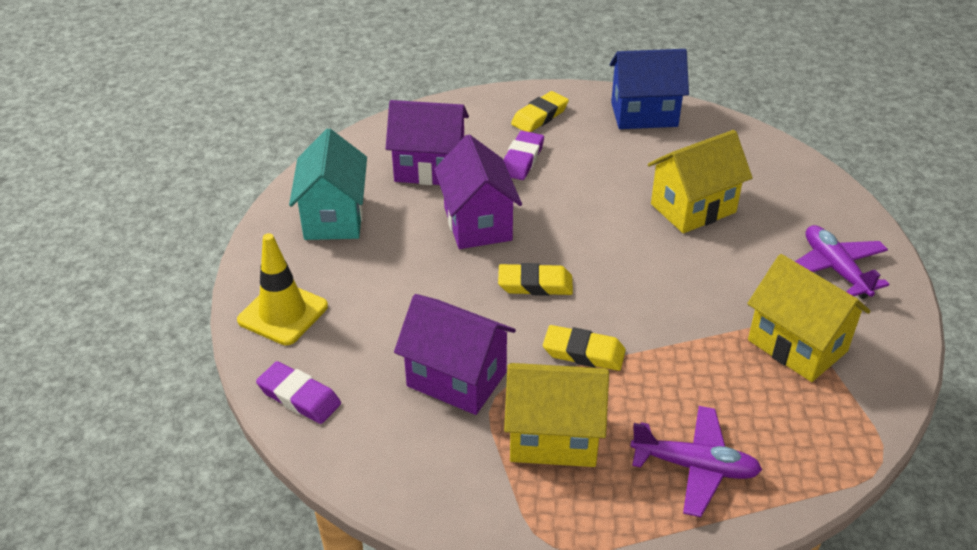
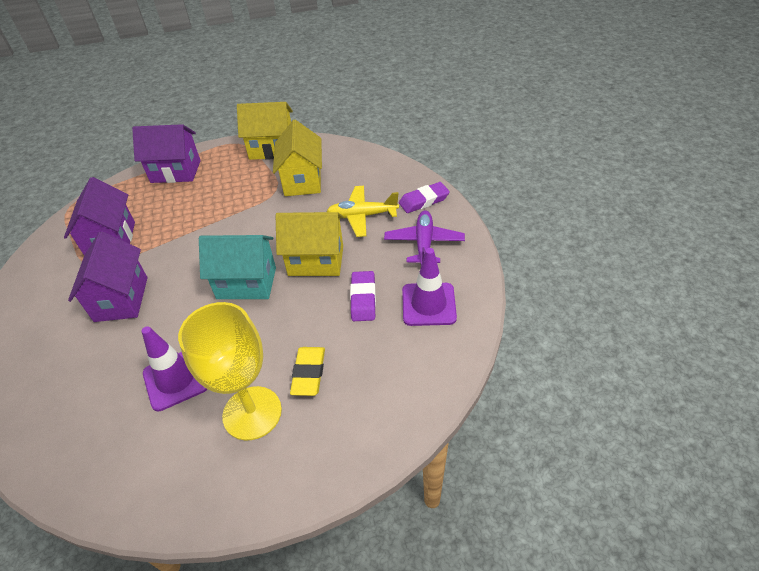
blue house: [610,49,689,129] = 1 -> none = 0
purple plane: [630,406,762,517] [795,225,889,299] = 2 -> [384,211,465,265] = 1
purple traffic cone: none = 0 -> [142,326,207,411] [402,248,457,326] = 2
yellow eraser: [498,263,573,296] [511,91,569,132] [543,325,626,371] = 3 -> [290,347,325,396] = 1
yellow goblet: none = 0 -> [178,302,282,440] = 1
yellow plane: none = 0 -> [327,186,399,237] = 1
yellow traffic cone: [237,233,328,345] = 1 -> none = 0

